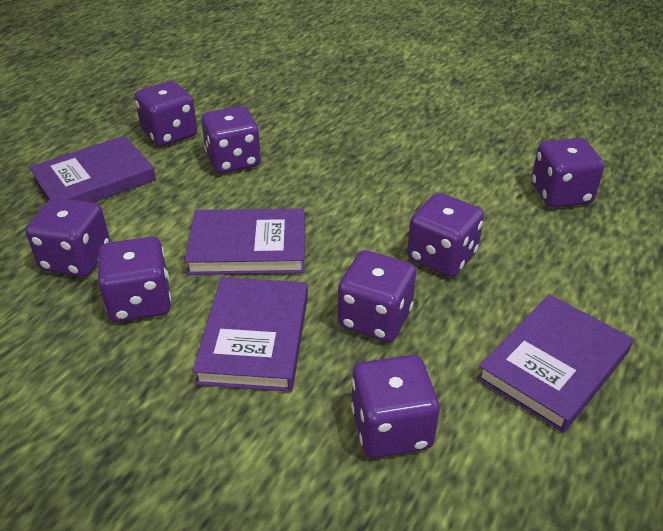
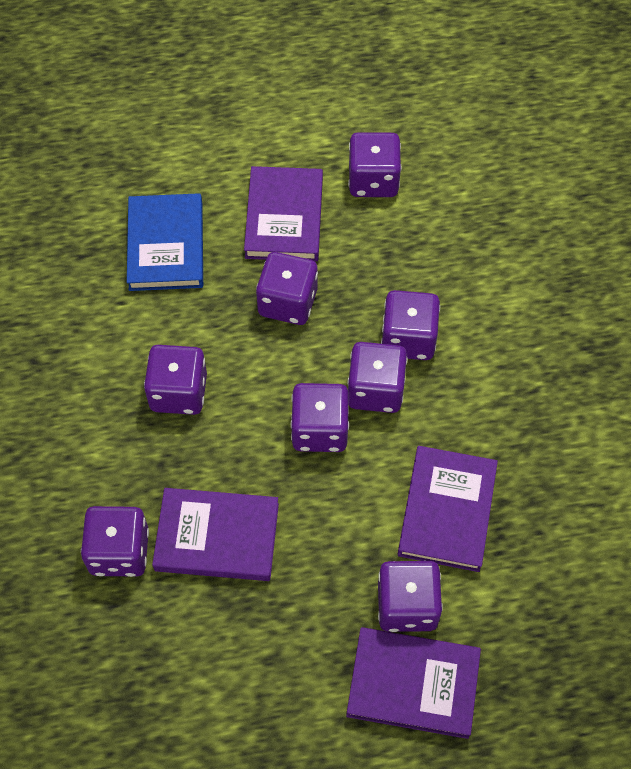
blue book: none = 0 -> [127,193,203,291] = 1

